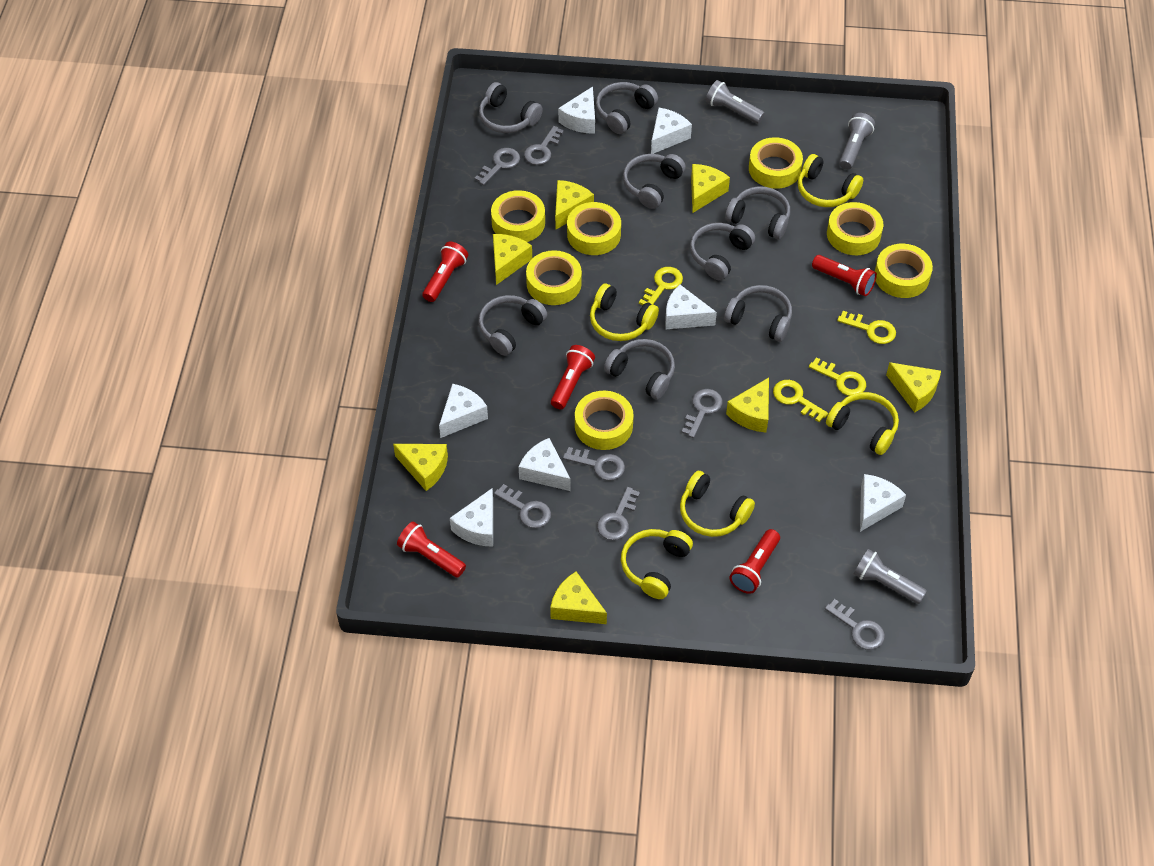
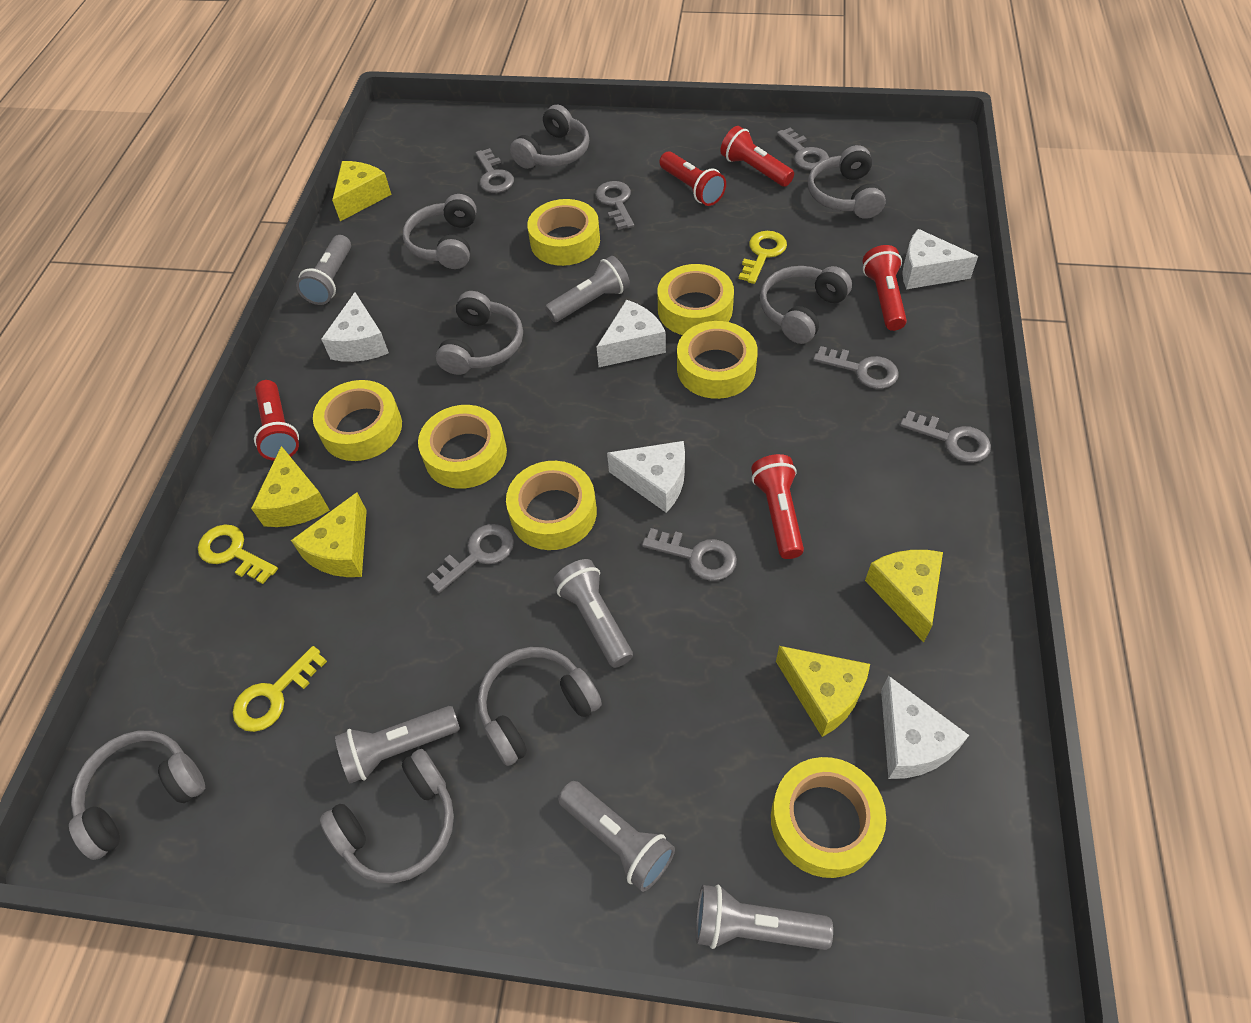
grey flashlight: [706,80,765,124] [839,113,875,170] [854,549,927,604] = 3 -> [296,235,351,305] [335,706,460,783] [545,256,630,322] [553,559,633,668] [558,781,675,892] [696,885,833,950] = 6
white cheese: [439,384,488,438] [450,489,493,547] [519,438,571,491] [558,87,595,134] [651,108,692,154] [665,285,717,329] [860,474,906,532] = 7 -> [321,292,389,362] [597,300,666,367] [607,441,685,513] [881,676,969,779] [902,229,978,289] = 5
yellow cheese: [393,444,448,491] [493,234,532,285] [550,572,607,624] [555,180,594,229] [691,164,730,213] [726,378,769,432] [886,362,941,413] = 7 -> [251,446,330,527] [291,492,367,577] [332,161,392,221] [776,646,870,737] [865,550,943,643] = 5
yellow headphones: [590,284,659,341] [621,529,693,599] [680,471,755,537] [798,154,863,207] [826,392,899,455] = 5 -> none = 0
yellow key: [639,267,683,305] [773,380,828,422] [809,357,866,396] [837,311,896,344] = 4 -> [198,525,278,584] [233,646,327,732] [739,231,787,284] = 3

